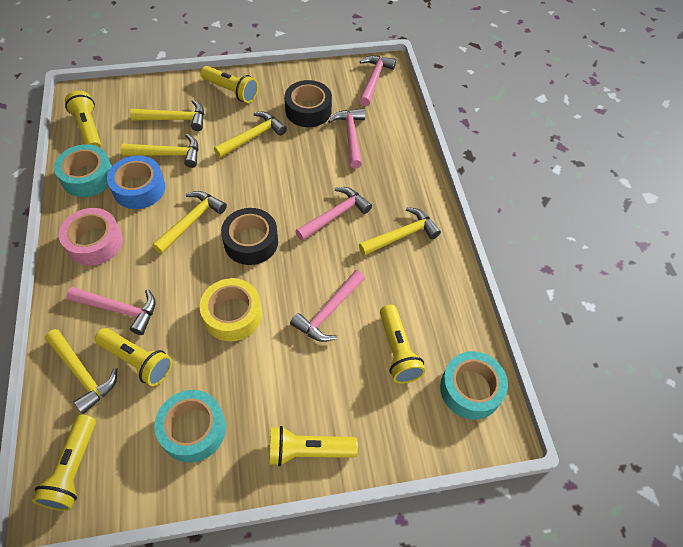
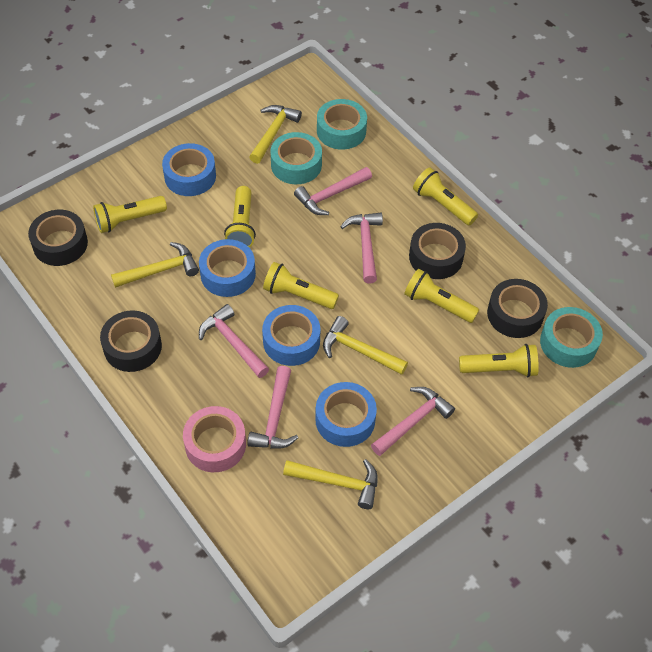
black tape: [221,208,278,265] [284,80,332,127] = 2 -> [28,210,88,266] [100,311,162,372] [409,223,466,279] [487,279,548,338] = 4
blue tape: [107,156,165,209] = 1 -> [162,143,216,196] [199,239,256,297] [262,305,320,366] [315,382,377,447] = 4
yellow hammer: [45,329,118,414] [121,134,199,168] [130,100,204,131] [152,191,227,254] [214,112,287,158] [359,207,441,256] = 6 -> [111,242,199,288] [249,105,302,164] [283,459,378,509] [323,316,408,375] = 4
yellow tape: [200,278,262,341] = 1 -> none = 0

